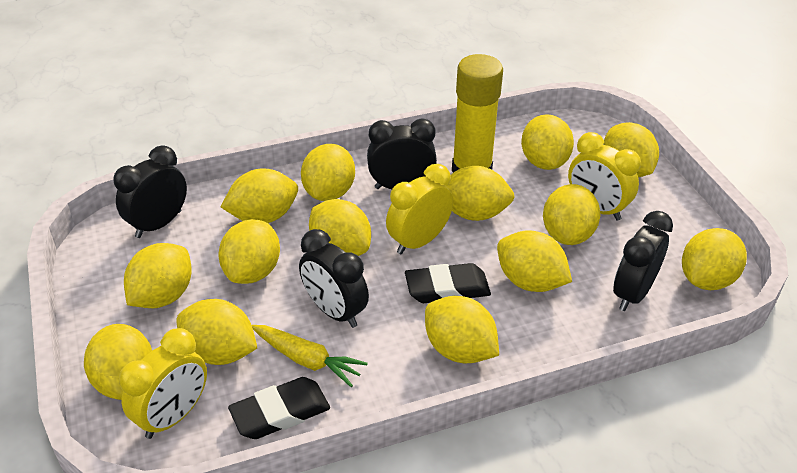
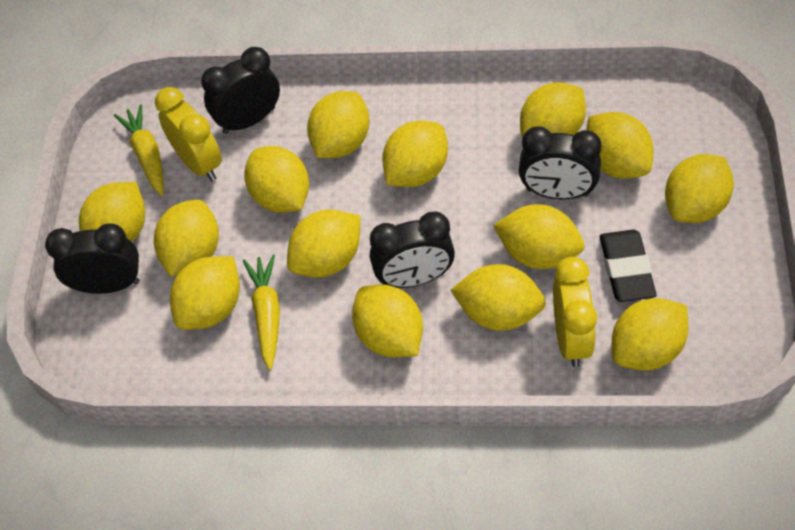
black eraser: [228,377,330,439] [405,263,491,303] = 2 -> [600,230,657,302] = 1
yellow carrot: [252,325,368,387] = 1 -> [114,104,164,196] [243,254,280,370] = 2
yellow clock: [119,328,207,439] [386,164,453,255] [568,132,641,221] = 3 -> [155,87,222,181] [553,257,597,367] = 2
yellow glue stick: [452,54,503,173] = 1 -> none = 0

